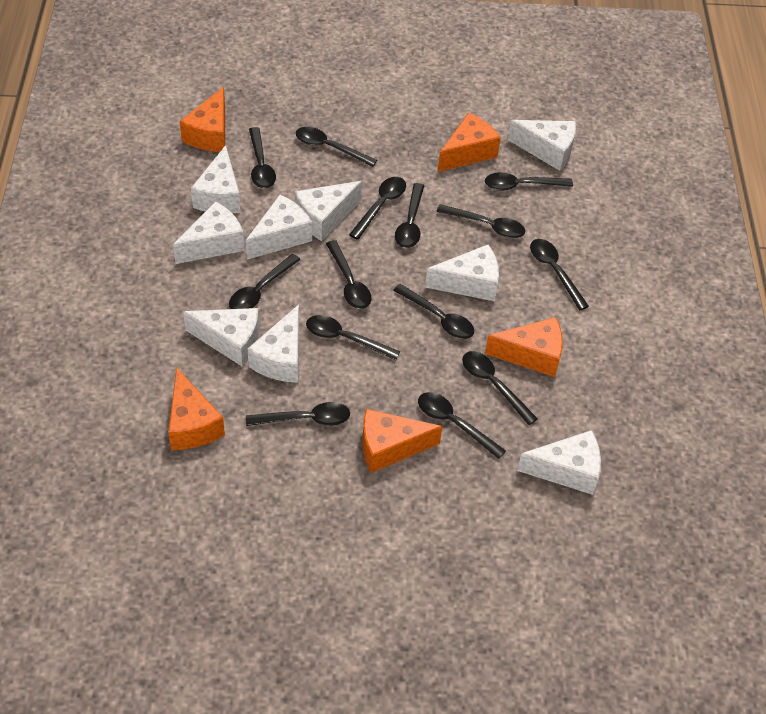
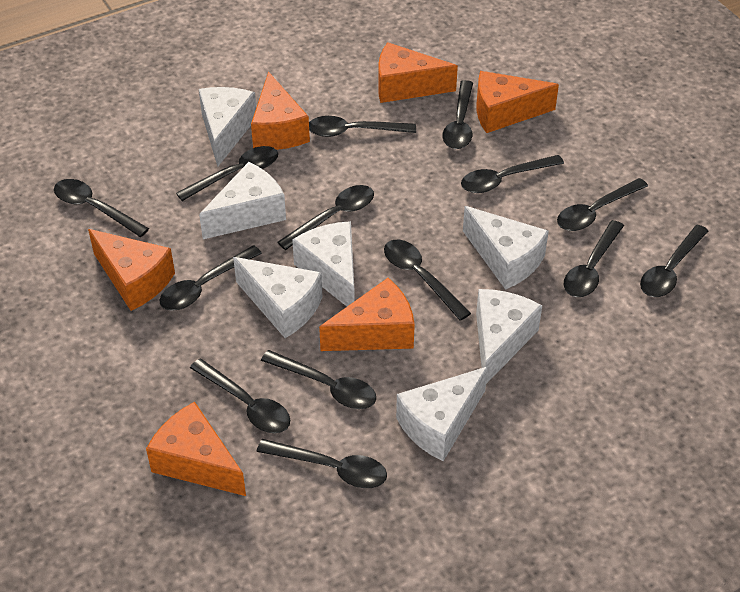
orange cheese: [168,367,225,450] [180,87,225,152] [362,409,443,473] [438,112,501,172] [485,317,563,377] = 5 -> [88,229,175,311] [146,402,246,496] [251,71,310,150] [319,278,415,351] [378,42,458,103] [477,71,559,133] = 6
white cheese: [173,201,244,264] [183,308,259,367] [191,145,241,213] [246,195,312,260] [248,305,299,383] [295,181,362,241] [425,244,499,301] [508,120,576,171] [517,430,601,495] = 9 -> [199,87,256,166] [199,162,286,239] [233,257,323,338] [292,221,355,306] [396,366,488,461] [463,206,549,290] [476,289,542,384] = 7

